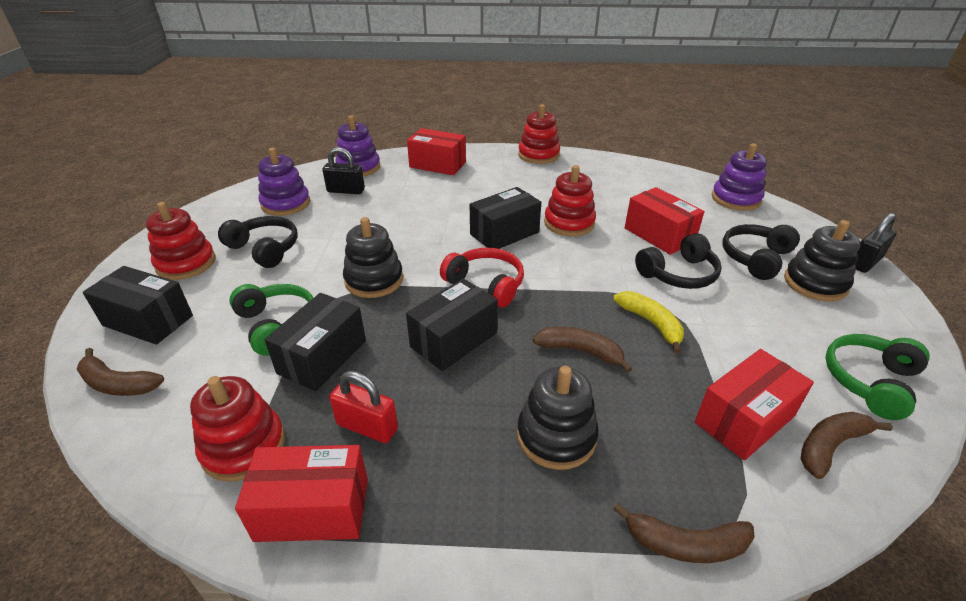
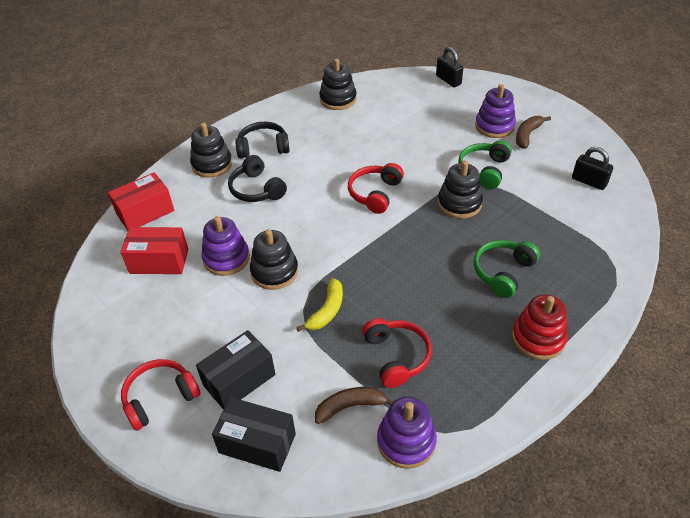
black box: [83,266,193,345] [264,293,366,391] [406,278,498,371] [470,187,541,249] = 4 -> [196,330,275,410] [212,397,296,472] = 2
black headphones: [218,216,298,268] [635,233,722,289] [722,224,800,280] = 3 -> [228,155,287,202] [235,122,290,159] = 2
black stacking toy: [343,217,403,298] [517,366,599,470] [784,220,861,301] = 3 -> [190,123,232,178] [250,229,298,290] [319,58,357,110] [438,161,483,219] = 4
brown banana: [77,348,164,396] [533,327,632,373] [613,503,755,563] [801,412,893,479] = 4 -> [315,387,394,424] [516,116,551,149] = 2
red box: [235,445,368,542] [407,128,466,175] [625,187,704,255] [695,349,814,460] = 4 -> [108,172,174,230] [121,227,188,274] = 2
red headphones: [440,248,524,307] = 1 -> [121,359,201,431] [348,163,404,214] [362,318,432,388] = 3
red padlock: [329,371,398,443] = 1 -> none = 0
red stacking toy: [146,202,215,280] [190,376,285,481] [518,104,560,164] [544,165,596,236] = 4 -> [512,295,568,360] = 1

